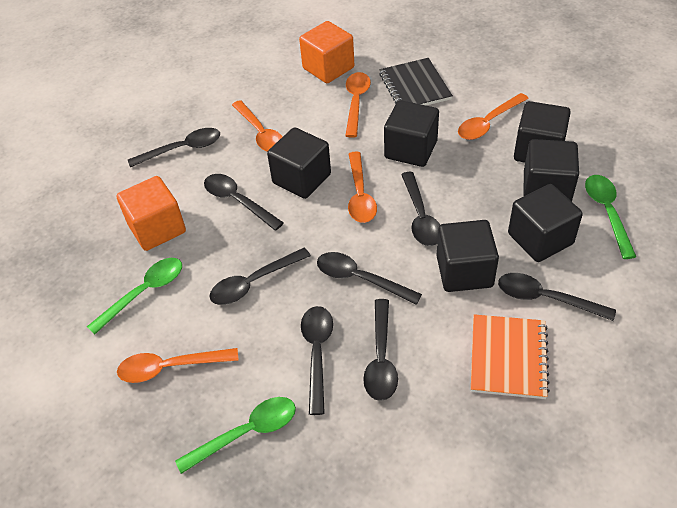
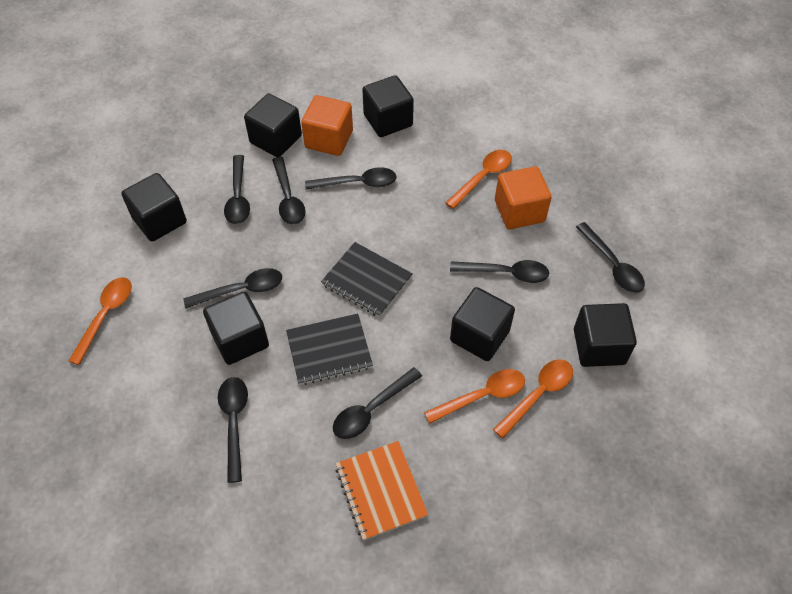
black notebook: [379,58,453,106] = 1 -> [286,314,373,385] [321,242,413,317] = 2
green spoon: [87,258,182,335] [175,397,296,474] [585,175,636,259] = 3 -> none = 0
orange spoon: [117,348,239,383] [232,100,283,152] [345,72,371,138] [348,152,377,223] [458,93,529,140] = 5 -> [68,277,132,365] [424,369,525,424] [445,150,512,209] [493,359,573,438] = 4

